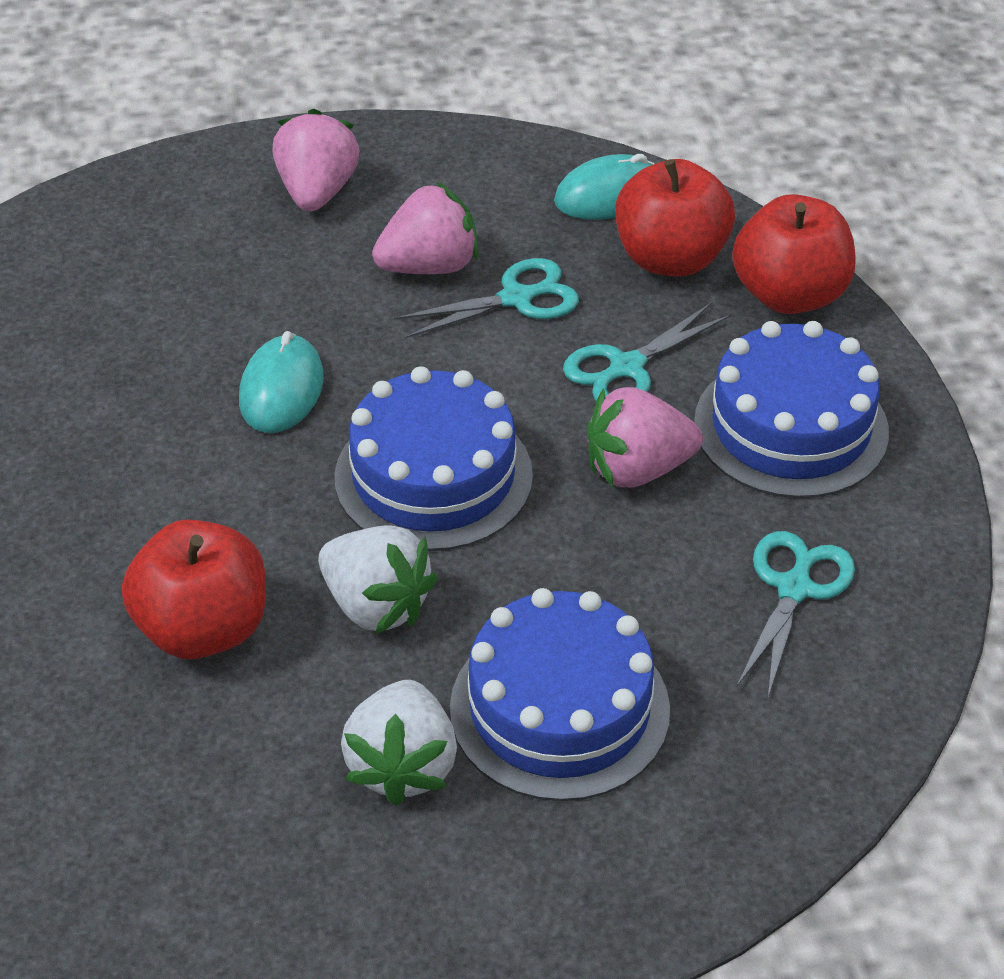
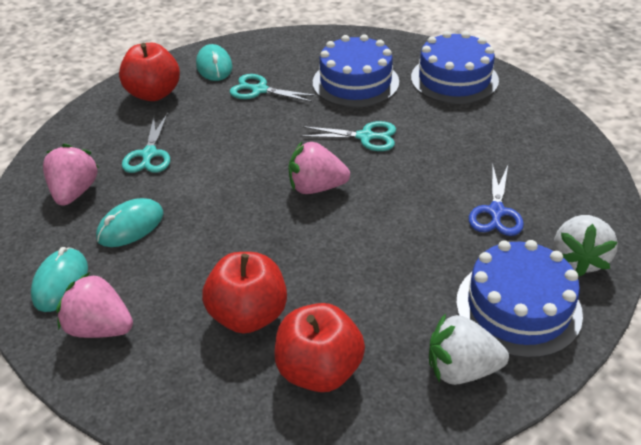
blue scissors: none = 0 -> [469,163,524,236] = 1
turquoise mouse: [239,331,324,433] [554,154,655,220] = 2 -> [31,247,88,312] [96,198,163,247] [196,44,233,81] = 3

